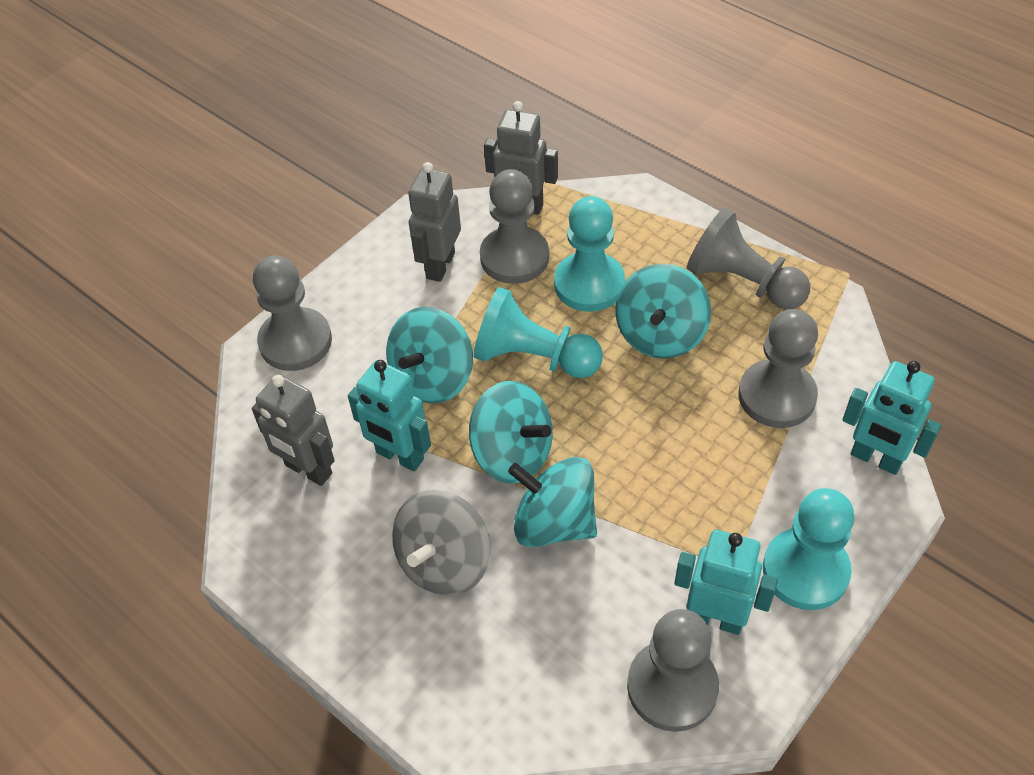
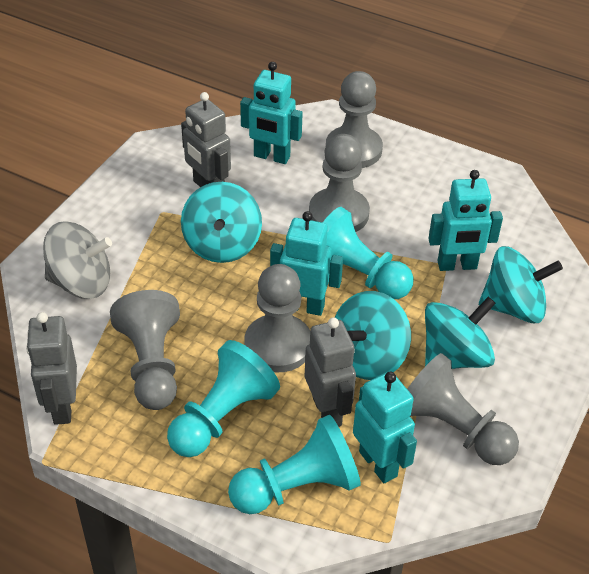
turquoise robot: [348,360,431,471] [675,530,778,635] [843,361,941,475] = 3 -> [240,62,303,164] [270,211,343,316] [353,371,417,483] [428,170,503,271] = 4

